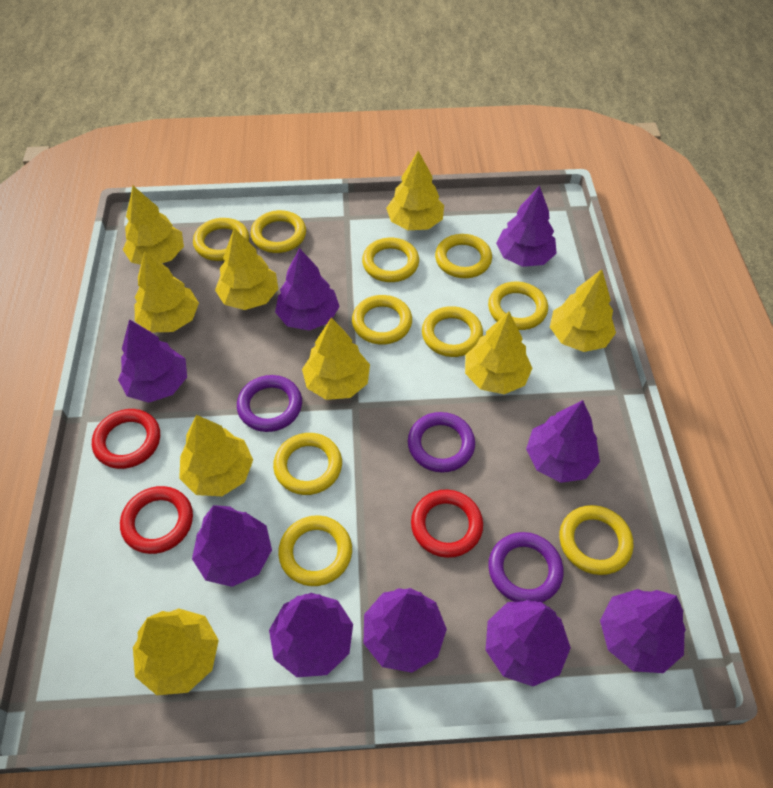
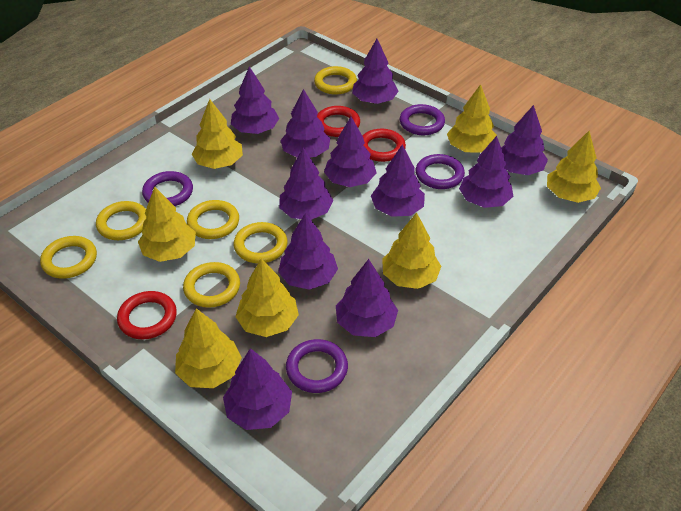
purple ring: [237,375,302,432] [408,412,475,473] [488,532,564,602] = 3 -> [142,171,193,206] [286,339,348,393] [400,104,445,135] [416,154,465,189] = 4
purple tree: [118,319,187,403] [192,505,272,587] [269,593,353,677] [275,248,340,330] [364,588,447,673] [486,600,571,686] [496,186,557,267] [526,400,600,483] [600,589,686,673] = 9 -> [223,348,292,430] [231,66,279,134] [278,213,338,290] [279,147,334,220] [280,89,330,157] [324,117,376,187] [336,259,398,337] [352,39,399,104] [371,145,425,217] [459,136,513,208] [501,105,548,175] = 11
yellow ring: [193,218,249,261] [250,210,306,253] [273,433,342,495] [278,516,352,586] [352,295,412,345] [362,238,419,282] [422,306,483,357] [435,234,492,278] [488,282,548,330] [559,505,633,575] = 10 -> [40,236,97,279] [96,201,146,240] [183,262,240,308] [187,200,239,239] [234,222,288,263] [314,66,357,95] = 6
yellow tree: [123,186,184,265] [133,608,219,695] [135,251,199,332] [179,415,253,496] [215,228,278,310] [302,318,370,400] [386,151,444,230] [465,312,532,394] [550,269,616,352] = 9 -> [138,186,196,262] [175,308,242,388] [192,99,243,169] [235,258,299,337] [382,212,441,289] [447,84,497,153] [547,131,601,203] = 7

